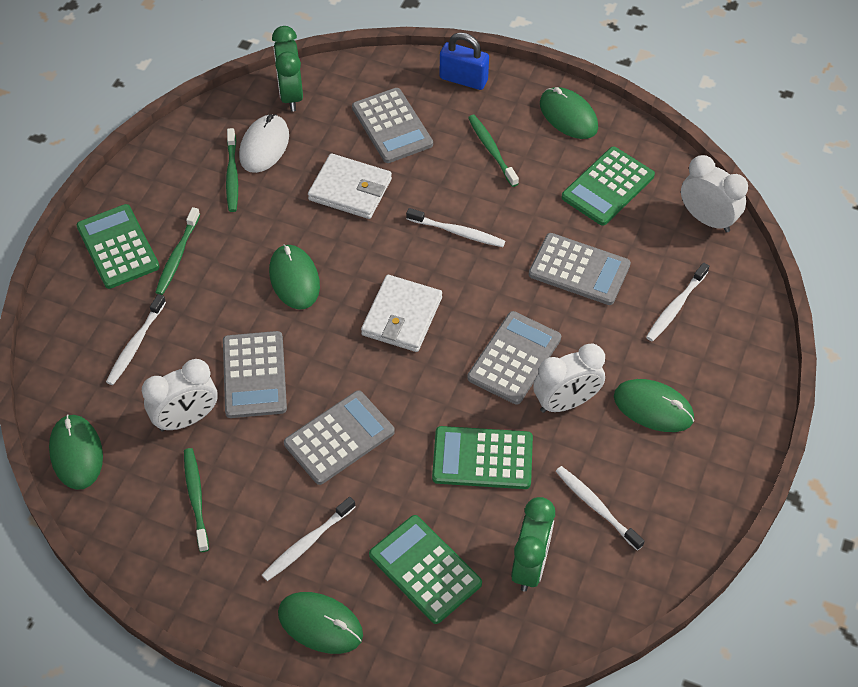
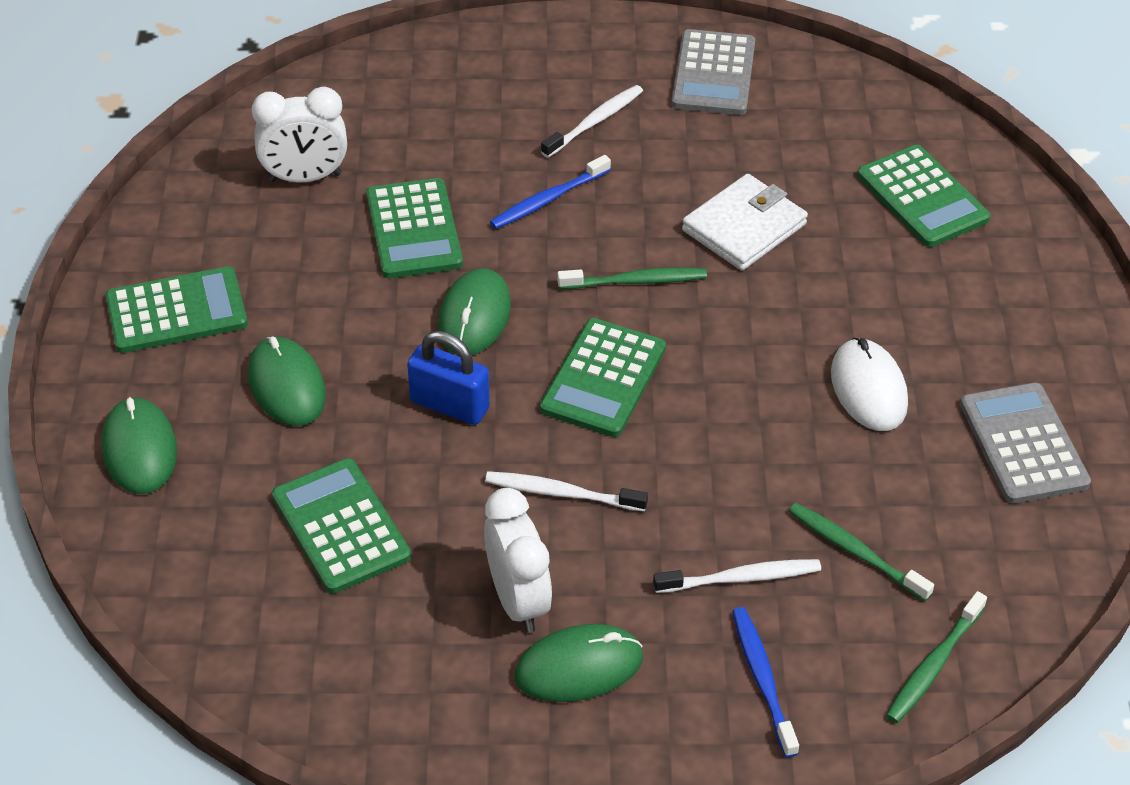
blue toothbrush: none = 0 -> [490,155,611,229] [732,607,799,758] = 2
green calculator: [77,204,160,289] [369,515,482,624] [432,426,533,489] [561,147,655,226] = 4 -> [105,266,248,353] [272,458,411,594] [366,178,463,278] [540,318,666,437] [857,145,990,247] = 5
green clock: [272,26,303,112] [511,497,555,592] = 2 -> none = 0
green mouse: [49,414,103,490] [269,244,320,310] [278,592,363,654] [540,87,598,139] [614,379,694,432] = 5 -> [102,397,177,494] [248,337,326,426] [438,268,511,355] [515,624,643,702] = 4
green toothbrush: [155,207,200,295] [184,448,209,552] [226,128,238,212] [468,115,519,187] = 4 -> [557,267,707,289] [789,503,934,601] [886,591,987,723] = 3
grey calculator: [223,331,287,418] [284,390,395,485] [352,88,433,163] [467,311,561,405] [529,233,631,305] = 5 -> [671,29,755,115] [960,383,1091,504] = 2
white clock: [142,359,218,432] [533,343,605,413] [681,155,748,233] = 3 -> [252,87,347,182] [484,488,552,633] = 2
white toothbrush: [106,294,166,385] [262,497,355,581] [406,208,505,247] [555,466,645,551] [646,263,709,342] = 5 -> [485,471,648,512] [541,85,643,158] [653,559,821,593] = 3
white wallet: [308,153,392,219] [361,275,442,352] = 2 -> [682,174,808,271] = 1

